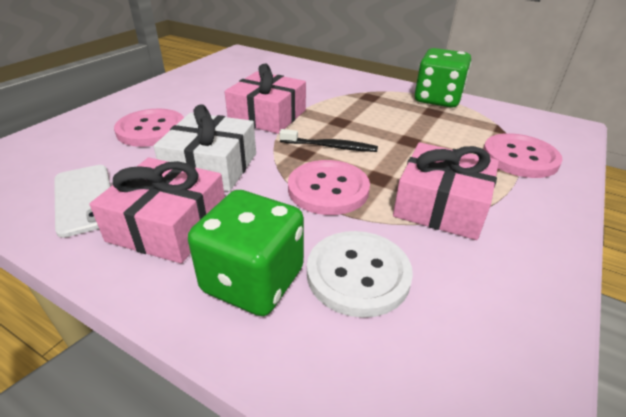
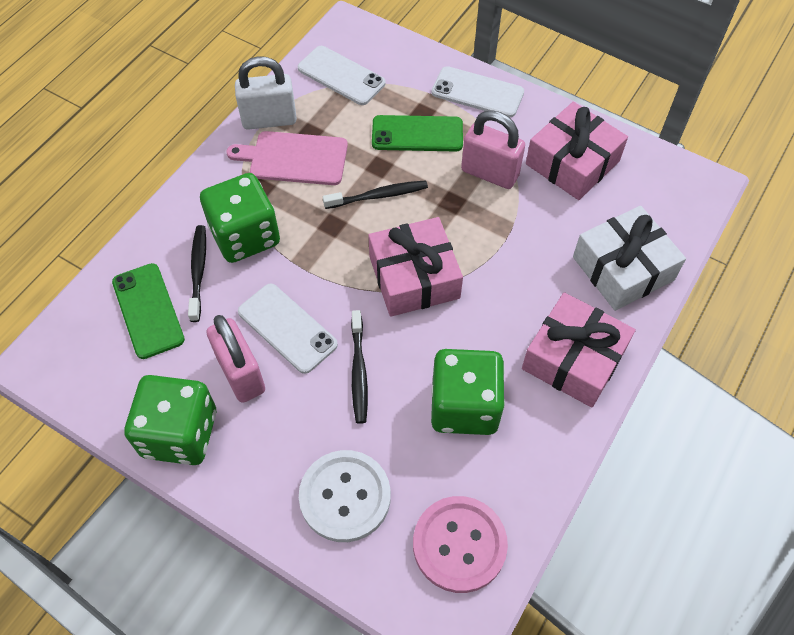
black toothbrush: [279,129,378,152] = 1 -> [188,225,206,322] [323,180,428,209] [351,310,368,424] = 3
green dice: [188,190,304,316] [415,48,471,108] = 2 -> [124,375,216,465] [200,173,280,263] [431,349,505,435] = 3
green phone: none = 0 -> [112,263,185,359] [372,115,463,151] = 2
pink button: [114,109,184,147] [288,160,370,215] [483,133,563,178] = 3 -> [413,496,508,593] = 1
pink cutting board: none = 0 -> [227,131,348,185] = 1
pink padlock: none = 0 -> [206,315,265,403] [461,110,525,189] = 2
white padlock: none = 0 -> [235,56,297,130] = 1
white phone: [54,165,111,238] = 1 -> [238,284,338,374] [298,46,386,105] [432,66,524,118] = 3

